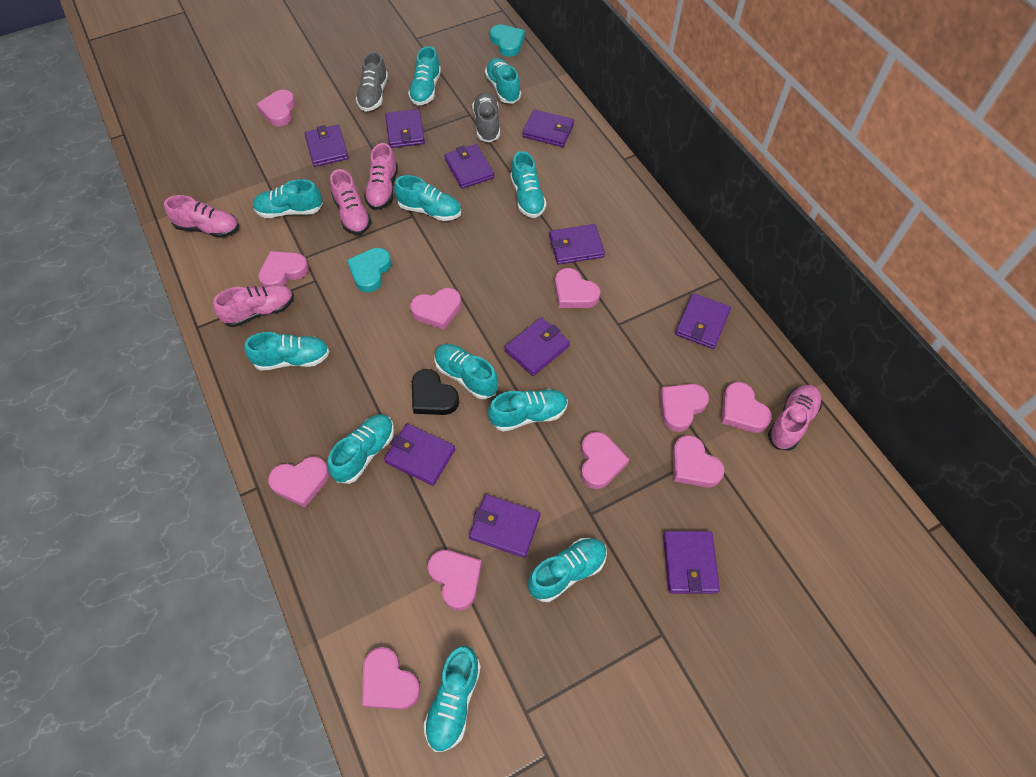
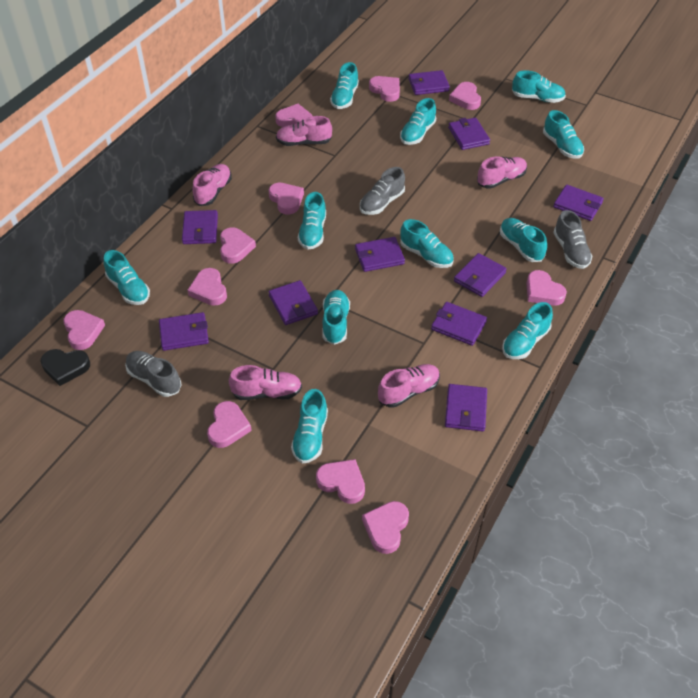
grey shoe: [356,51,388,112] [472,92,500,143] = 2 -> [125,351,182,397] [360,167,405,215] [553,210,593,269] = 3
turquoise heart: [347,248,391,292] [490,25,525,57] = 2 -> none = 0

